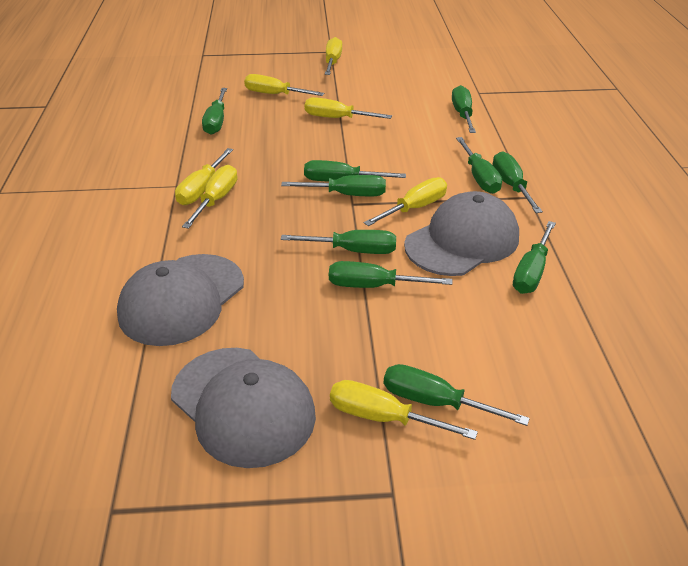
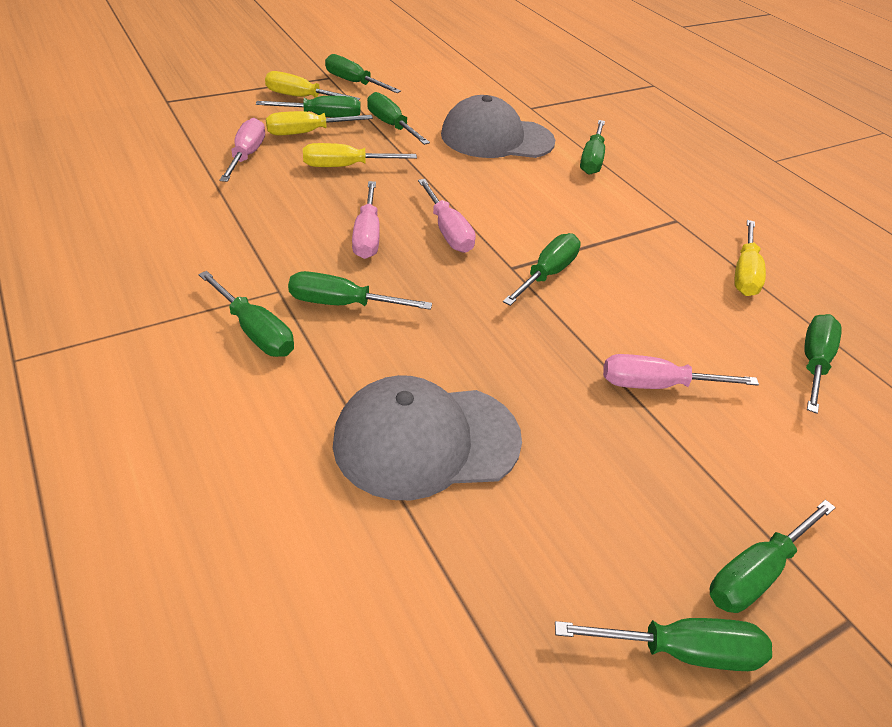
grey cap: [117,254,244,346] [171,348,316,468] [404,191,519,276] = 3 -> [333,375,522,500] [441,95,555,158] = 2
pink screwdriver: none = 0 -> [219,118,265,182] [352,181,380,259] [418,179,476,253] [603,354,759,389] = 4
yellow screwdriver: [175,148,233,205] [182,165,238,229] [244,74,324,96] [305,97,392,119] [325,37,342,75] [330,380,478,440] [364,177,447,226] = 7 -> [265,71,360,100] [266,111,373,136] [303,143,417,167] [734,220,766,296] = 4

